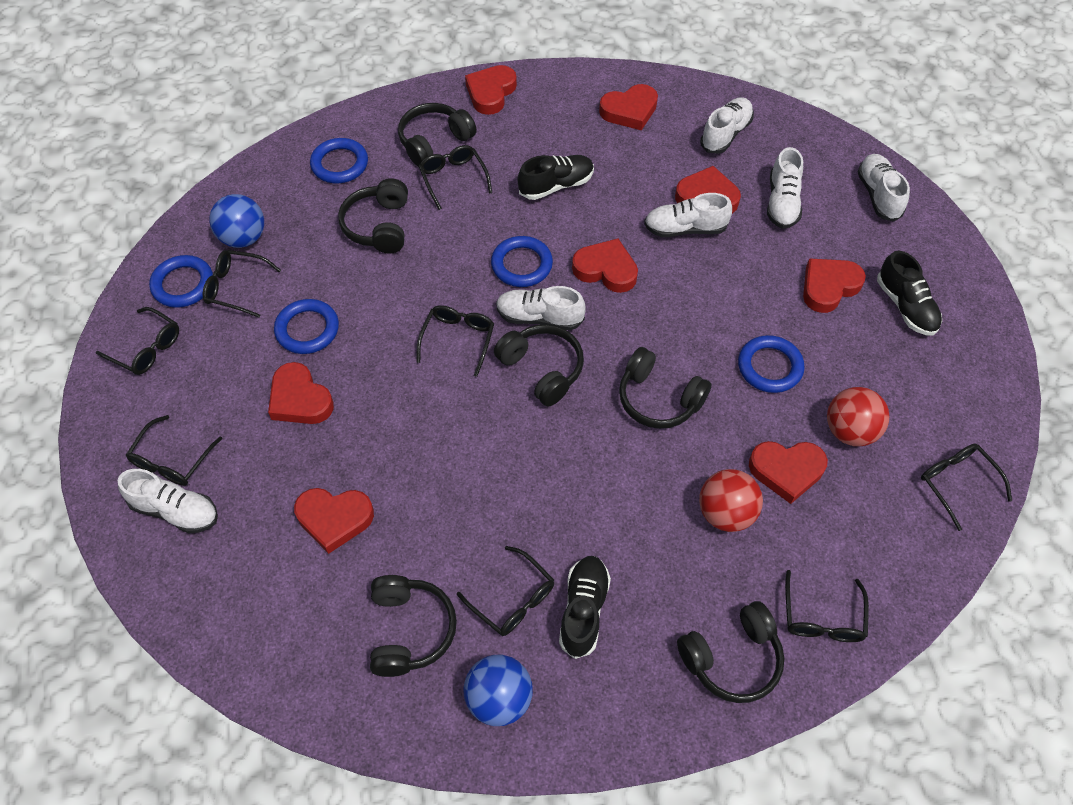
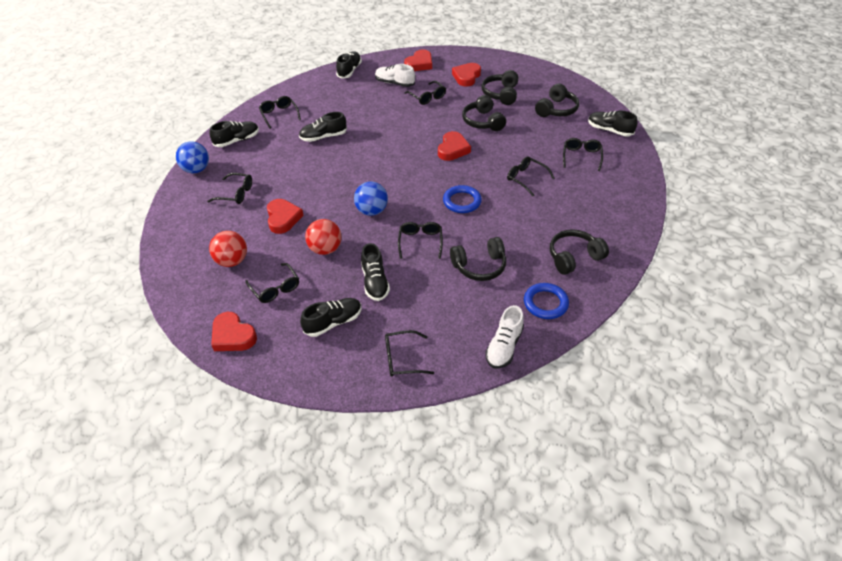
black headphones: [338,178,408,254] [370,575,457,677] [398,103,476,167] [494,324,584,407] [619,347,712,429] [677,601,784,703] = 6 -> [450,237,506,281] [462,95,506,131] [481,70,518,105] [535,84,579,117] [550,229,609,275] = 5
black shoe: [518,155,594,200] [559,556,611,659] [877,251,942,336] = 3 -> [209,121,259,147] [299,112,347,142] [300,298,362,337] [336,52,362,79] [361,243,390,301] [588,110,637,137] = 6
blue ring: [149,255,213,308] [274,299,339,354] [310,138,368,183] [491,236,553,287] [738,335,804,393] = 5 -> [443,185,482,213] [524,283,569,319] = 2
red heart: [268,362,334,424] [294,488,374,554] [465,65,517,115] [572,238,638,293] [599,84,658,131] [675,166,741,214] [749,441,828,504] [803,258,866,313] = 8 -> [211,312,257,351] [267,199,304,234] [404,50,432,71] [438,131,471,161] [452,63,481,87] = 5
white shoe: [117,469,218,533] [496,286,586,330] [644,193,732,237] [700,97,754,154] [767,147,803,229] [858,154,910,222] = 6 -> [375,64,415,87] [485,305,524,369] = 2

